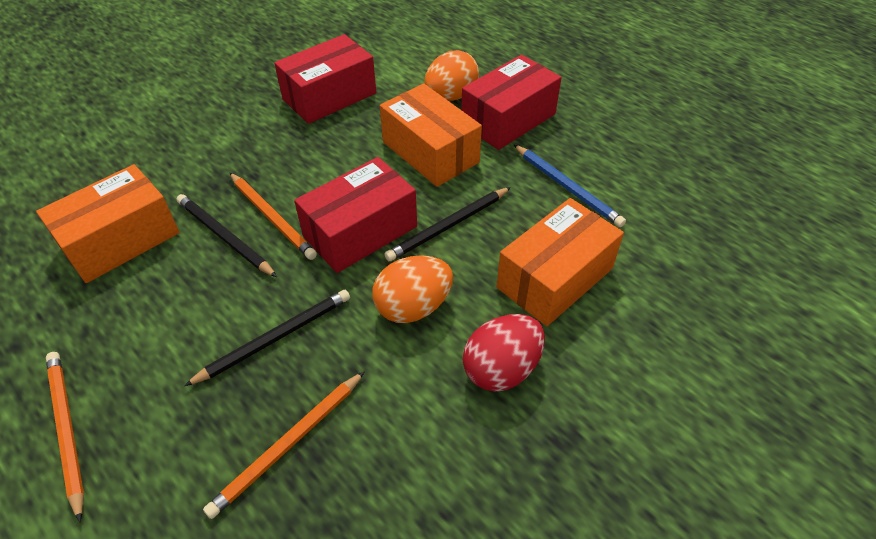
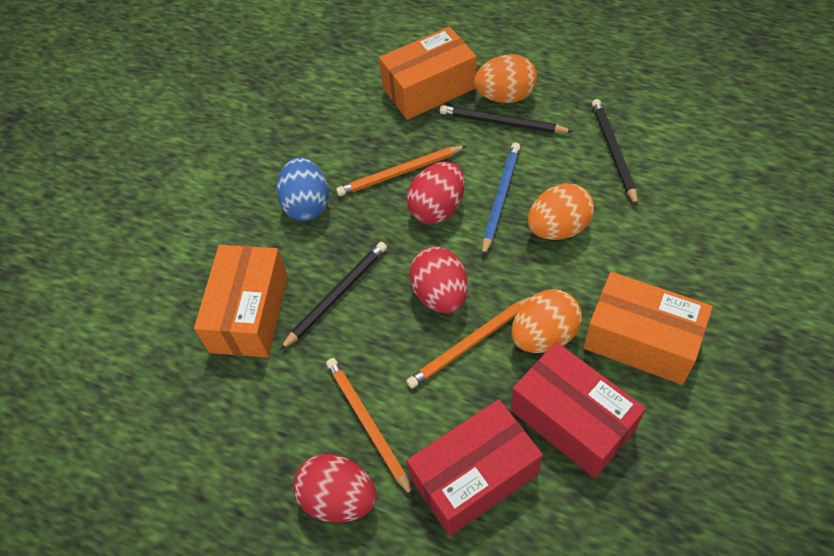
blue egg: none = 0 -> [277,157,329,221] = 1
orange egg: [372,255,453,323] [425,50,479,101] = 2 -> [474,54,537,103] [511,289,582,353] [528,183,594,240] = 3
red box: [274,34,376,124] [294,157,417,273] [461,55,561,150] = 3 -> [407,399,543,536] [511,342,646,478] = 2
red egg: [463,314,545,392] = 1 -> [293,454,377,523] [407,162,465,224] [409,247,468,313] = 3

